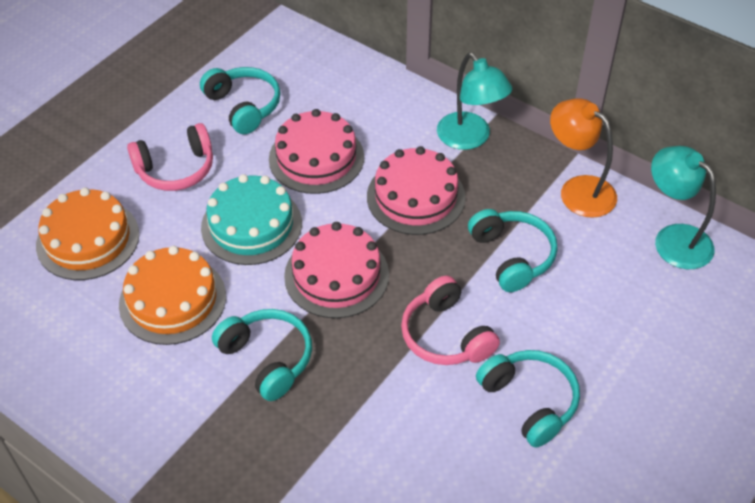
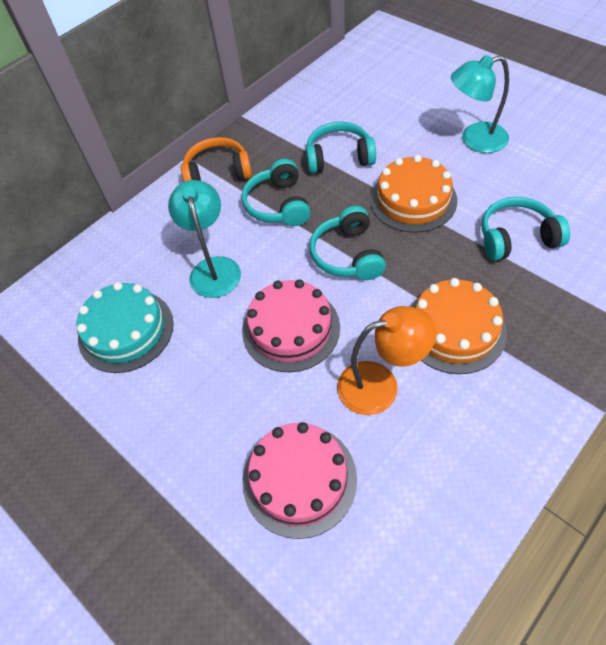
orange headphones: none = 0 -> [181,137,252,182] = 1
pink cake: [269,109,364,194] [284,222,389,318] [367,146,465,235] = 3 -> [242,279,340,372] [243,422,357,539] = 2
pink headphones: [127,123,213,191] [401,276,500,365] = 2 -> none = 0

